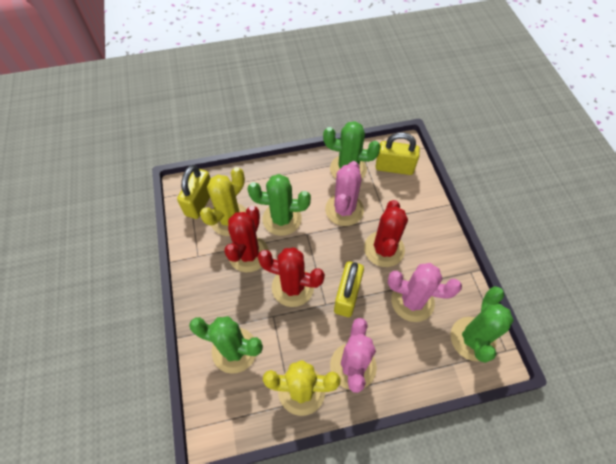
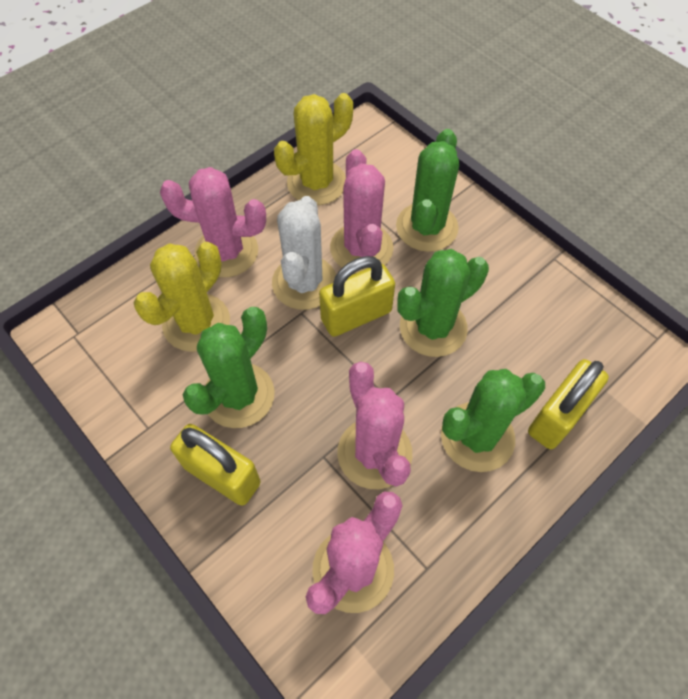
pink cactus: [325,161,364,226] [330,318,377,393] [388,263,462,322] = 3 -> [160,167,266,277] [306,492,403,614] [330,149,394,273] [337,362,412,489] = 4
red cactus: [224,206,269,272] [258,247,325,307] [364,200,408,267] = 3 -> none = 0
white cactus: none = 0 -> [272,196,336,310] = 1

